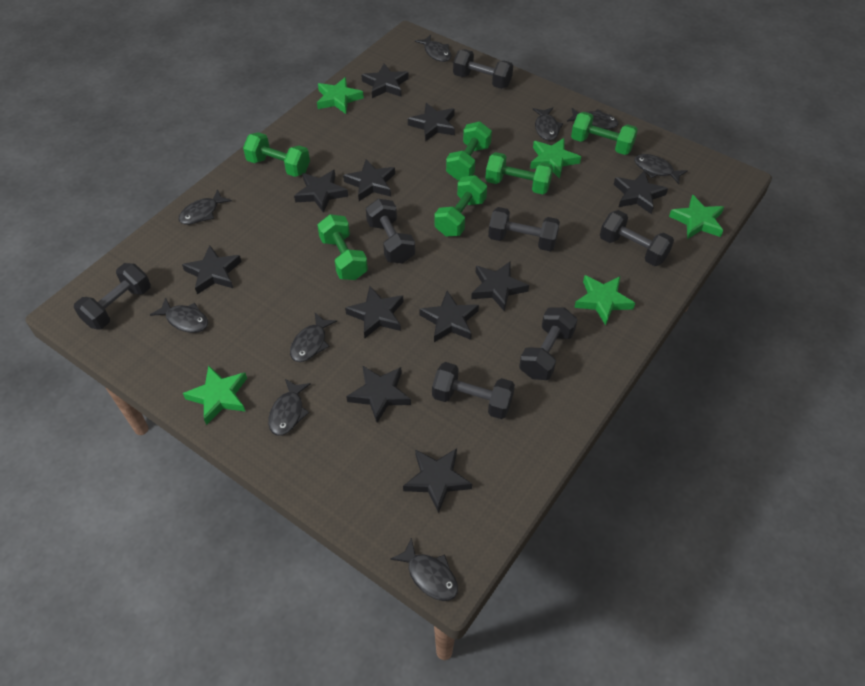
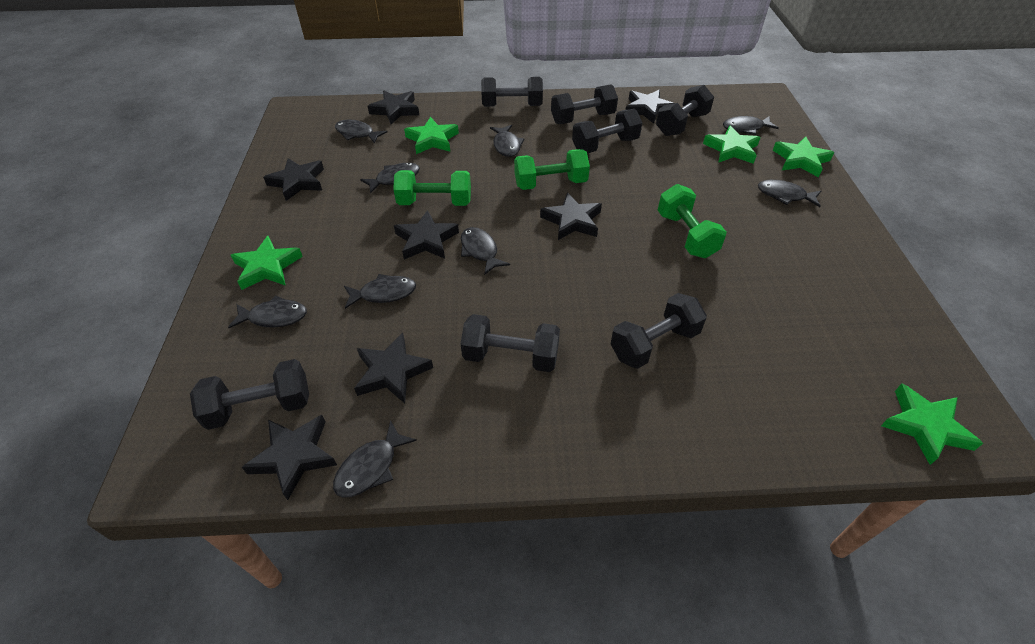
black star: [182,245,242,294] [294,170,348,213] [343,159,395,201] [345,286,403,338] [346,365,411,423] [361,63,409,98] [403,448,472,513] [408,103,455,142] [419,291,479,342] [471,261,529,312] [614,171,668,214] = 11 -> [242,415,337,500] [263,158,324,201] [354,333,433,403] [367,91,419,124] [394,210,459,259] [540,192,602,240] [625,90,674,124] = 7
green dumbbell: [243,132,310,177] [317,214,368,280] [435,175,487,237] [446,121,492,180] [485,152,553,194] [571,112,638,155] = 6 -> [393,170,471,206] [514,149,590,190] [658,184,727,258] = 3

